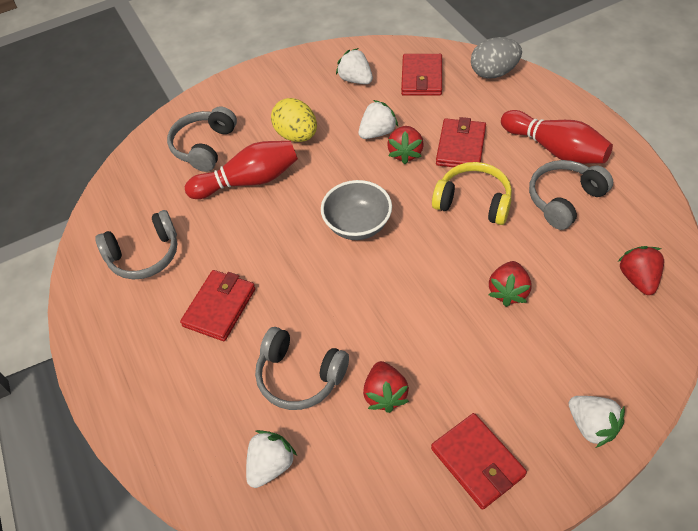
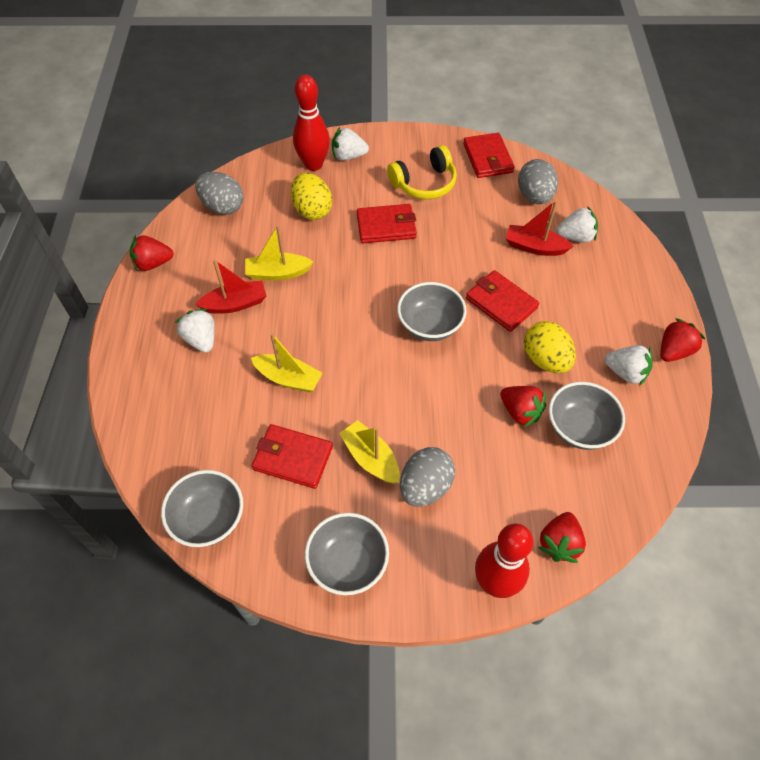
grey bowl: [321,180,392,240] = 1 -> [161,470,243,547] [305,513,389,595] [397,282,467,341] [549,382,625,450] = 4
grey egg: [471,37,522,79] = 1 -> [195,172,244,215] [400,447,455,507] [518,159,558,204] = 3
grey headphones: [95,210,177,279] [167,106,237,172] [255,327,349,410] [529,160,613,230] = 4 -> none = 0
red boat: none = 0 -> [195,260,266,314] [506,201,573,256] = 2
yellow boat: none = 0 -> [245,225,313,280] [251,333,322,393] [339,420,400,484] = 3
yellow egg: [271,98,317,142] = 1 -> [291,173,332,220] [524,321,576,373] = 2

